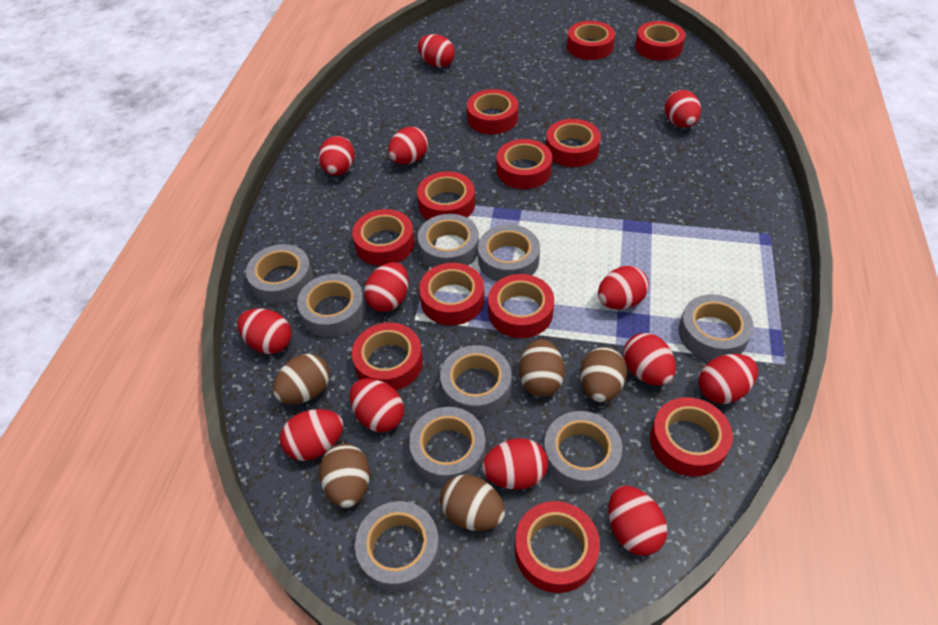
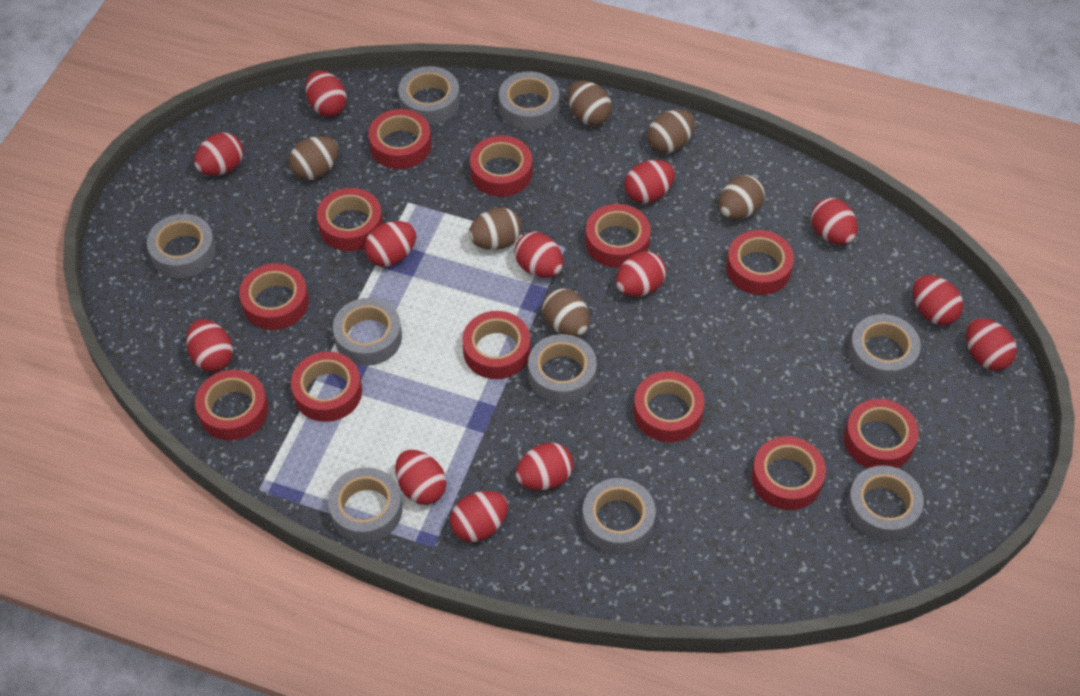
brown egg: [273,354,330,404] [319,444,370,508] [440,474,505,531] [519,339,565,397] [580,347,627,403] = 5 -> [289,136,339,180] [469,208,522,250] [542,288,590,337] [568,81,612,126] [647,110,695,153] [719,175,765,220] = 6

